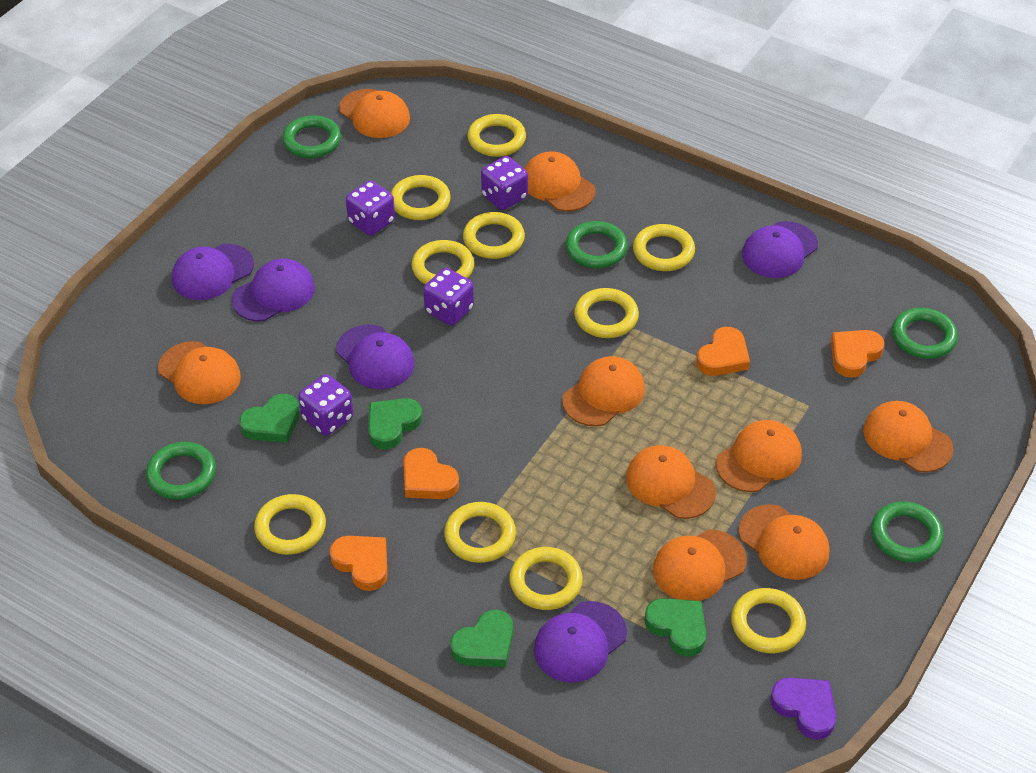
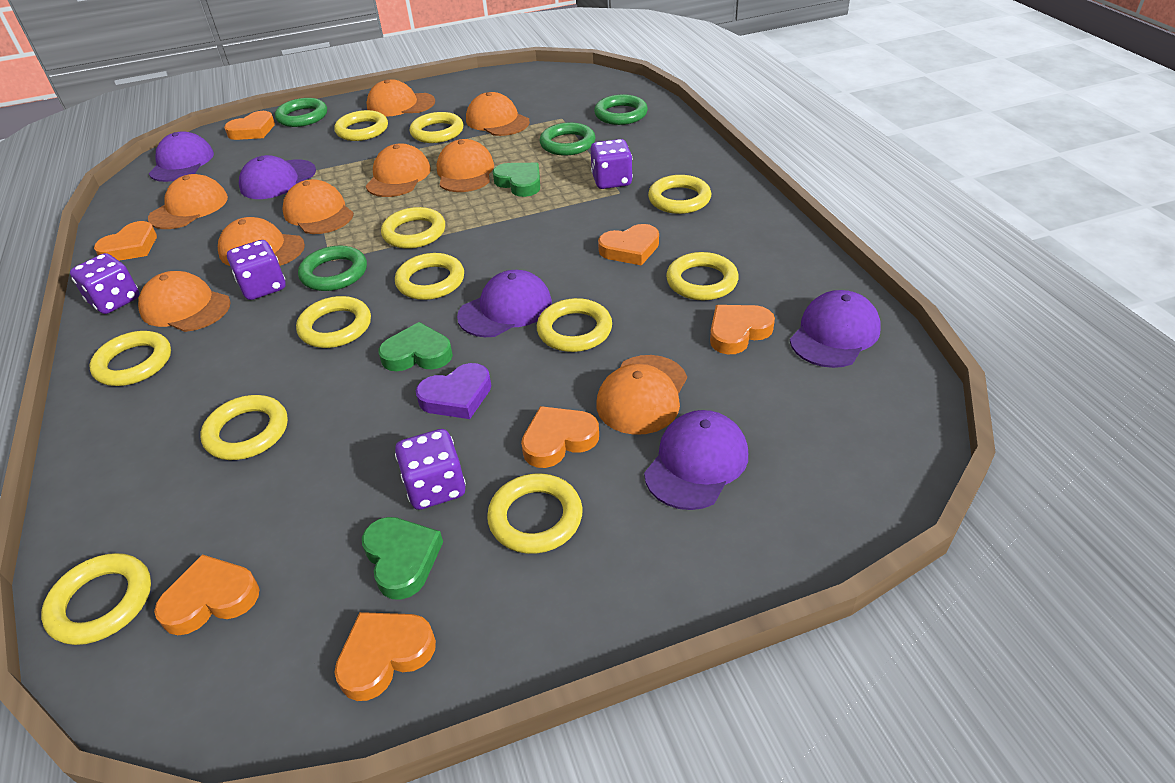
green heart: [239,394,300,443] [368,398,422,449] [450,610,513,667] [644,598,706,657] = 4 -> [362,517,443,600] [378,322,453,371] [493,163,540,197] = 3
green ring: [146,442,216,500] [282,115,341,158] [566,221,628,268] [871,502,944,562] [892,308,958,359] = 5 -> [275,98,327,127] [298,245,367,291] [540,123,596,156] [594,94,648,125] = 4
orange heart: [330,536,388,591] [403,448,459,499] [696,327,750,376] [831,330,884,378] = 4 -> [94,221,157,261] [154,554,259,635] [224,111,275,140] [334,612,436,701] [521,406,599,468] [598,224,659,266] [710,305,775,354] = 7
yellow ring: [254,494,326,555] [391,175,451,220] [411,240,474,284] [444,502,516,563] [463,212,525,259] [467,114,526,157] [509,547,583,610] [574,288,639,338] [633,224,695,271] [731,588,806,653] = 10 -> [41,553,151,645] [89,331,171,386] [200,395,288,460] [296,296,371,348] [334,110,388,141] [381,207,445,249] [395,253,464,300] [410,112,463,143] [487,473,583,554] [537,298,612,352] [648,175,711,214] [666,252,739,300] = 12

